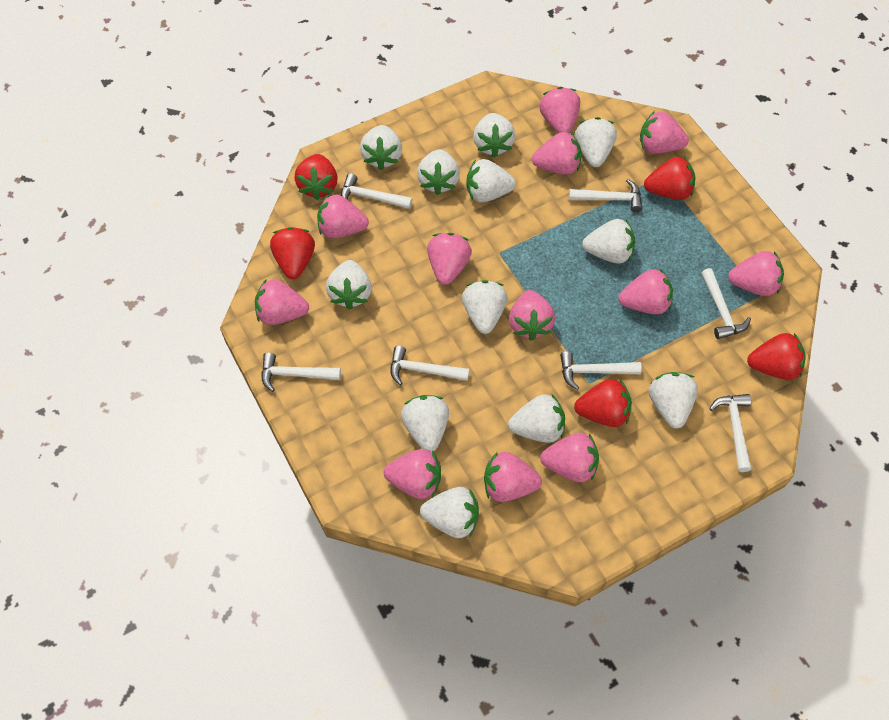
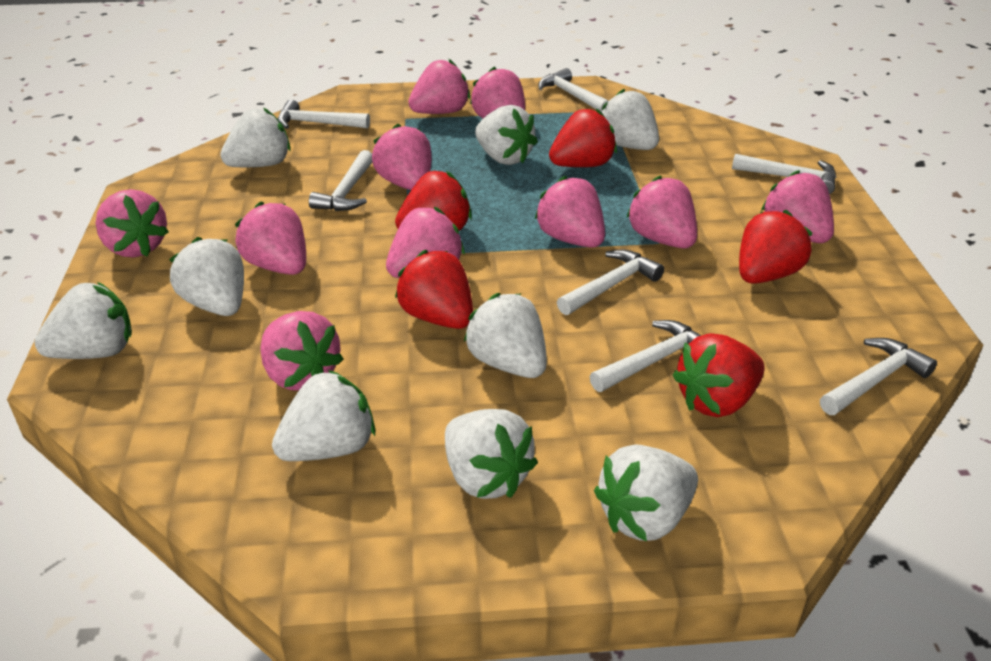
pink strawberry: [255,279,309,325] [317,194,369,238] [384,449,441,499] [427,233,472,285] [484,452,542,502] [509,290,555,341] [532,132,581,175] [539,87,580,134] [540,433,599,482] [619,269,673,314] [640,111,689,154] [728,251,784,296] = 12 -> [96,189,169,258] [235,201,306,275] [260,311,343,390] [372,124,431,190] [386,206,465,278] [408,59,470,114] [470,66,525,118] [535,176,605,248] [626,175,697,248] [761,170,834,243] = 10
white strawberry: [326,260,372,309] [360,125,402,170] [401,395,449,452] [417,149,460,195] [420,487,479,538] [462,280,508,334] [466,159,516,203] [473,113,515,158] [508,394,565,443] [575,117,617,167] [582,219,635,264] [649,372,698,429] = 12 -> [34,282,132,359] [169,237,244,316] [220,108,291,167] [272,370,376,461] [445,409,538,499] [464,293,547,378] [475,105,538,165] [594,445,698,541] [602,89,659,150] = 9

